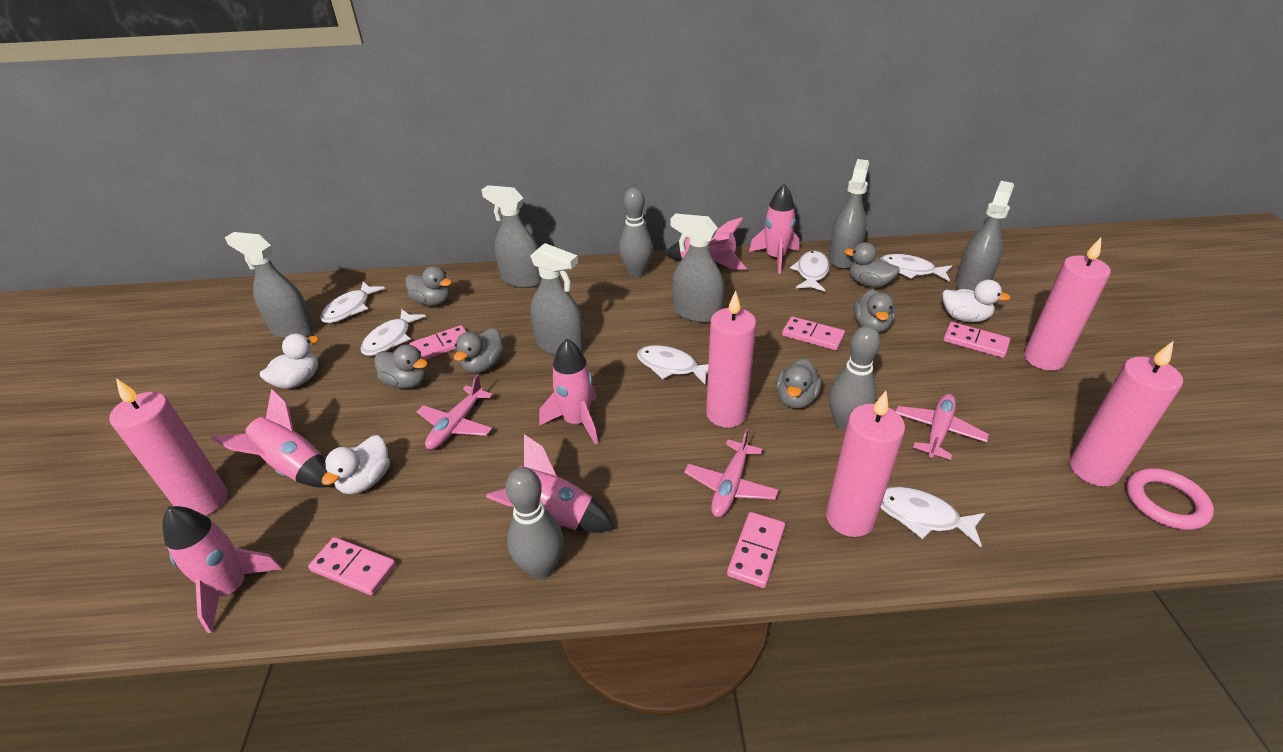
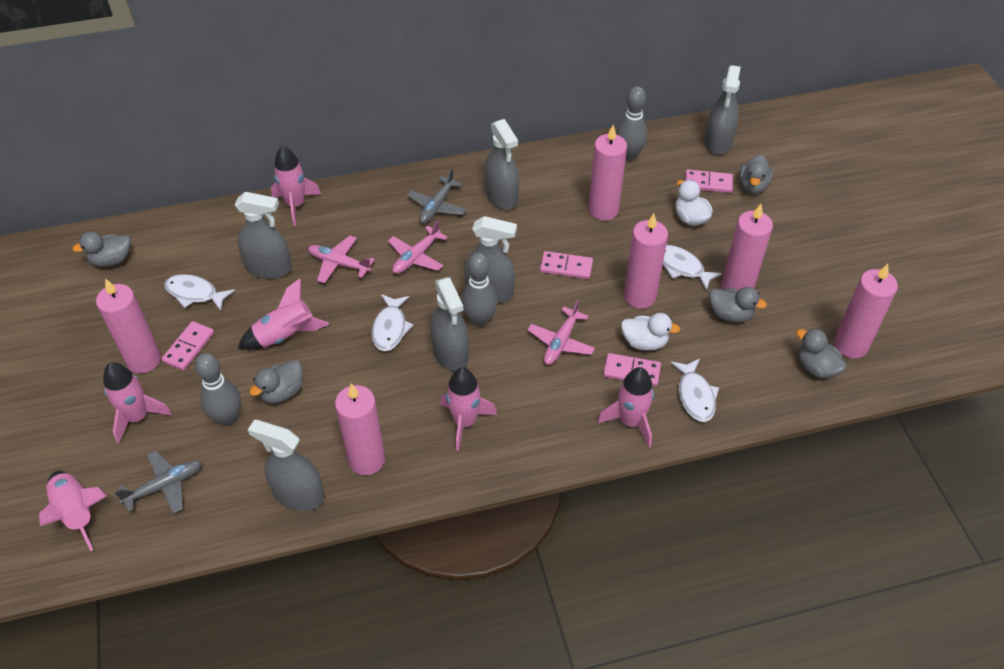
grey duck: [374,344,428,389] [405,266,452,306] [454,328,505,374] [776,358,822,409] [844,242,900,288] [854,289,895,333] = 6 -> [72,232,131,267] [249,360,303,404] [709,287,767,323] [739,155,773,194] [796,329,847,378] = 5
grey plane: none = 0 -> [115,450,202,514] [407,169,466,224] = 2
pink candle: [109,378,227,516] [706,291,756,428] [826,391,905,537] [1024,238,1111,371] [1070,341,1183,486] = 5 -> [96,278,161,373] [335,383,385,475] [588,125,627,221] [624,213,668,309] [721,204,773,290] [834,264,898,359] = 6
pink domino: [308,537,396,595] [409,325,466,360] [727,512,785,588] [782,317,845,350] [943,322,1010,358] = 5 -> [161,321,214,371] [540,251,593,279] [603,353,661,386] [685,169,733,193] = 4
pink ring: [1126,468,1214,530] = 1 -> none = 0
white duck: [260,333,319,389] [322,435,390,494] [942,280,1011,322] = 3 -> [621,313,681,351] [675,180,713,226] = 2
white fish: [320,282,385,323] [361,309,426,356] [637,345,708,385] [790,251,830,292] [880,254,952,281] [880,486,985,547] = 6 -> [164,274,235,311] [372,294,413,351] [663,245,722,291] [671,359,719,422] = 4

